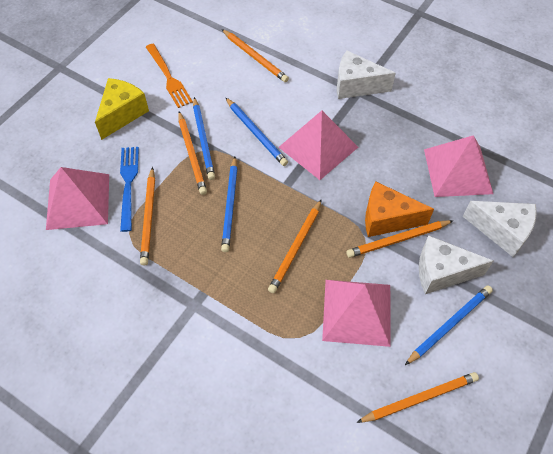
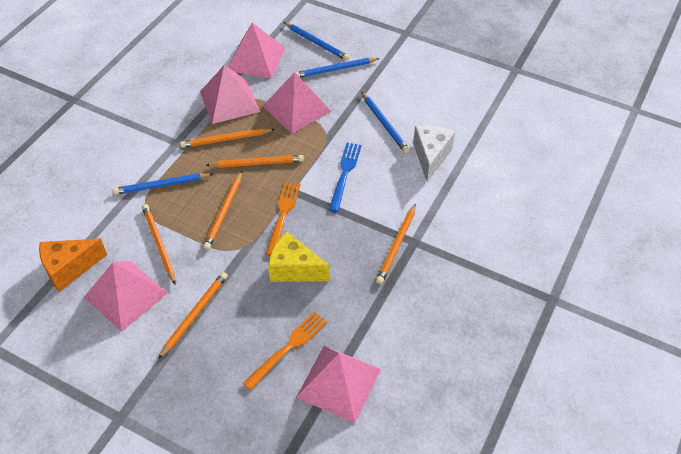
orange fork: [146,44,193,108] = 1 -> [243,311,328,390] [265,181,301,256] = 2
pink pyramid: [46,167,109,230] [279,111,358,180] [322,280,391,347] [424,135,493,197] = 4 -> [84,261,168,332] [200,65,260,124] [228,23,285,79] [263,72,332,134] [296,346,381,423] = 5
white cheese: [337,51,396,99] [419,235,493,294] [463,201,537,257] = 3 -> [413,125,455,182] = 1

